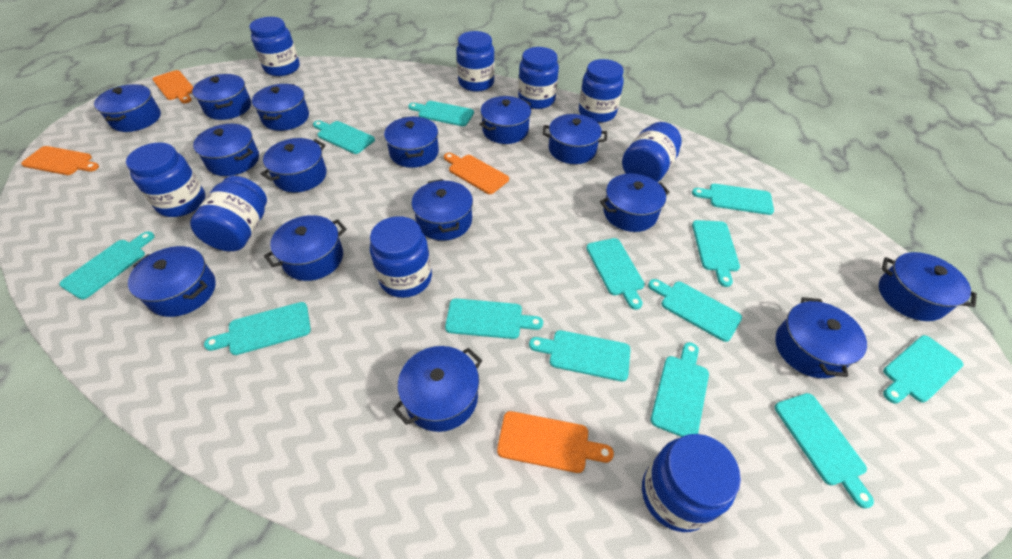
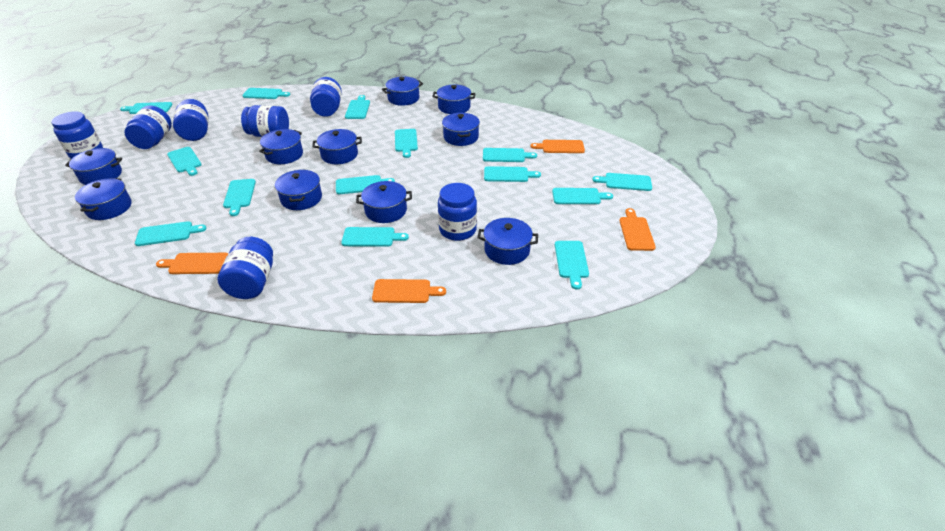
blue jar: [126,142,205,217] [190,176,267,251] [250,17,300,76] [370,216,432,298] [456,31,495,92] [518,47,559,109] [579,59,624,123] [622,122,682,182] [642,434,741,532] = 9 -> [51,111,103,159] [124,106,172,149] [173,99,209,141] [218,237,273,299] [241,105,289,137] [310,77,342,117] [438,183,477,241] = 7
blue pot: [94,84,161,132] [128,246,216,317] [192,74,251,120] [193,124,259,176] [252,84,309,131] [261,138,327,192] [264,215,346,281] [384,116,439,168] [393,346,482,432] [411,179,473,241] [479,96,531,144] [542,114,607,164] [600,174,670,232] [775,297,867,378] [879,252,977,321] = 15 -> [65,148,122,185] [75,178,131,220] [259,129,303,164] [275,169,322,210] [312,129,362,164] [356,181,412,223] [382,77,423,106] [432,85,475,114] [442,113,480,146] [477,218,538,265] = 10
turquoise cutting board: [59,231,155,299] [204,302,311,355] [313,120,375,154] [408,101,474,126] [445,298,543,339] [529,330,631,382] [586,238,645,310] [648,279,742,342] [651,342,709,437] [692,184,774,215] [692,220,740,287] [775,393,874,509] [883,335,963,404] = 13 -> [120,102,173,114] [135,221,207,246] [167,147,202,176] [223,179,256,216] [242,88,290,99] [336,175,395,194] [341,227,409,247] [345,95,370,119] [395,129,418,158] [483,148,537,162] [484,166,541,182] [552,188,613,204] [555,241,589,289] [592,173,652,191] = 14

